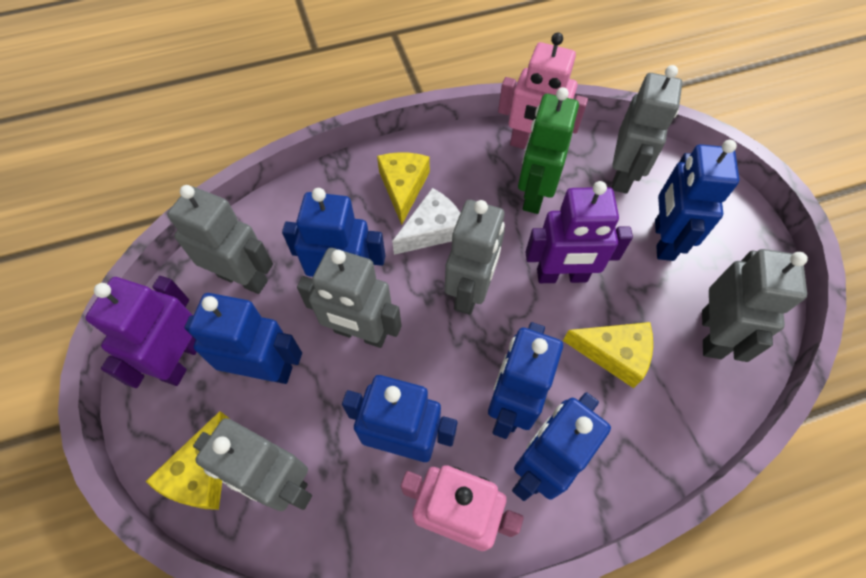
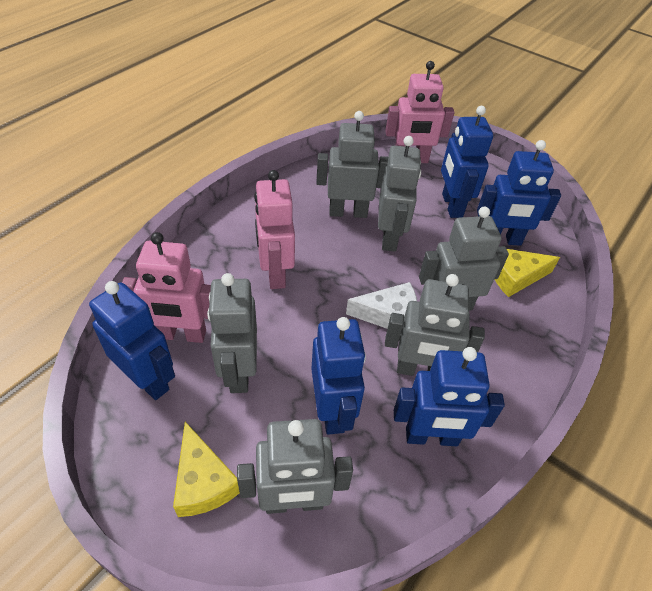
blue robot: [184,293,302,384] [282,188,386,277] [342,375,457,462] [488,322,563,439] [512,392,611,501] [655,140,739,261] = 6 -> [89,281,175,400] [311,317,366,435] [394,347,505,446] [441,106,493,218] [477,140,561,246] = 5
green robot: [518,87,579,214] = 1 -> none = 0
pink robot: [401,465,524,551] [498,32,588,149] = 2 -> [122,232,211,343] [254,170,295,289] [385,61,455,163] = 3
purple robot: [85,276,197,388] [526,181,633,283] = 2 -> none = 0
yellow cheese: [146,411,230,510] [377,152,430,225] [563,322,653,388] = 3 -> [173,422,240,517] [495,249,560,297] = 2

